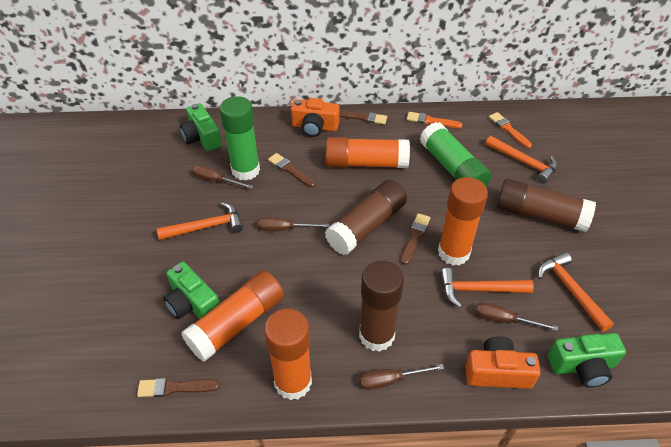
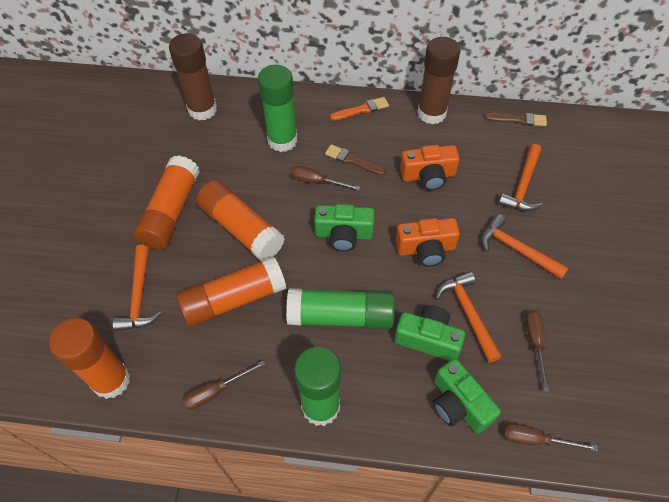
brown brush: [137,378,220,397] [268,153,315,187] [339,110,387,124] [401,213,430,265] = 4 -> [325,144,386,175] [484,113,547,126] = 2
brown glue stick: [325,180,407,255] [359,261,404,352] [497,179,596,232] = 3 -> [169,33,217,121] [417,37,460,124] = 2
green glue stick: [219,96,260,181] [420,122,491,186] = 2 -> [258,65,297,152] [286,288,395,329] [294,347,341,426] = 3
orange brush: [407,112,463,128] [489,112,532,148] = 2 -> [330,97,389,121] = 1

